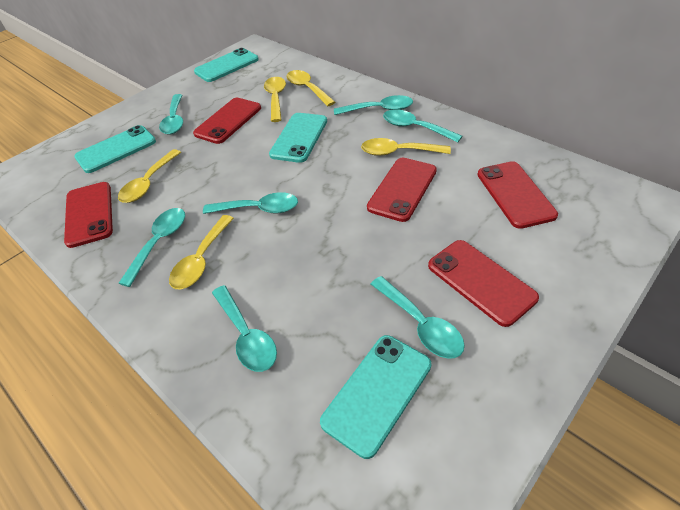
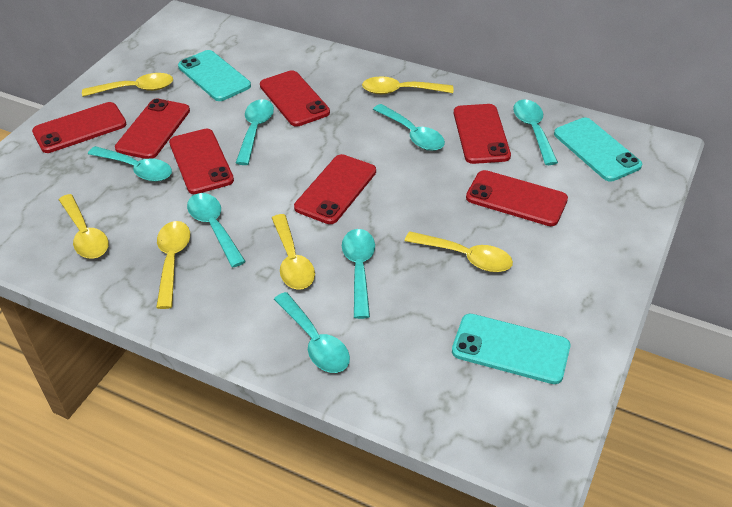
red phone: [64,182,113,248] [193,98,261,144] [367,158,437,222] [428,240,539,327] [477,161,558,229] = 5 -> [32,102,126,153] [115,98,190,159] [169,129,234,194] [260,70,330,127] [294,154,376,224] [454,104,511,164] [466,170,568,226] = 7
turquoise phone: [74,125,156,173] [194,48,259,82] [269,113,327,163] [320,335,431,459] = 4 -> [178,50,251,101] [452,314,570,384] [554,117,642,181] = 3
yellow spoon: [118,149,181,203] [169,215,234,289] [264,77,286,122] [286,70,335,106] [361,138,451,156] = 5 -> [59,194,109,259] [82,73,173,97] [156,221,190,309] [272,214,315,290] [362,76,453,94] [405,232,513,272] = 6

